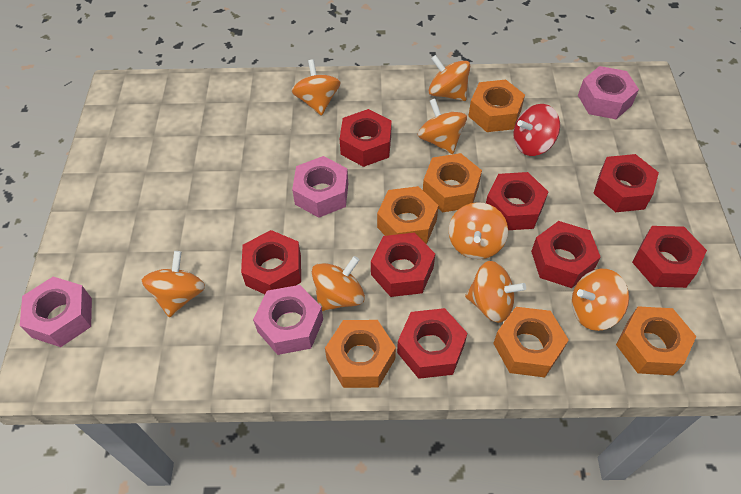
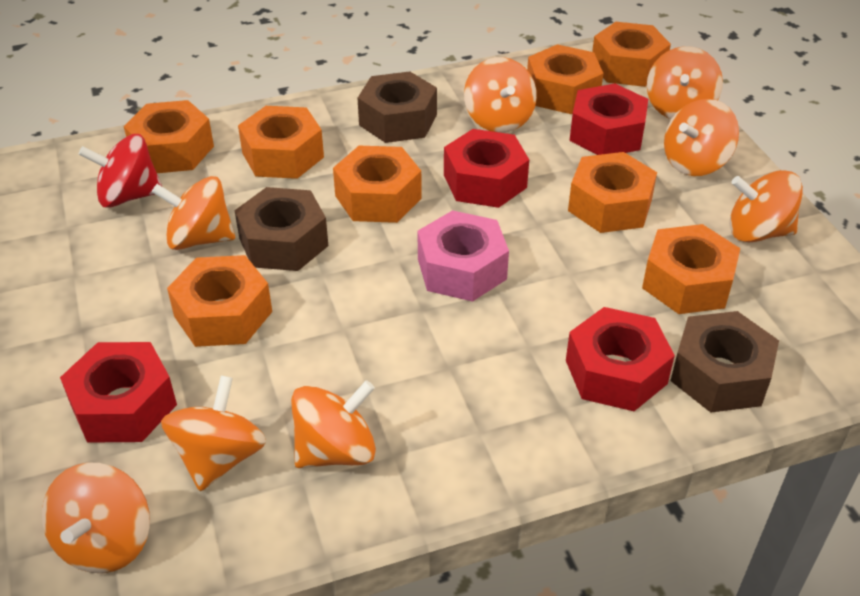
brown nut: none = 0 -> [234,187,328,271] [358,71,437,143] [670,311,779,413] = 3
orange nut: [325,320,396,388] [377,186,439,244] [423,153,482,212] [468,80,525,132] [493,307,569,377] [616,306,696,375] = 6 -> [124,100,214,173] [167,255,272,347] [238,106,324,179] [333,146,422,223] [527,44,603,114] [568,152,657,233] [592,22,671,87] [642,224,740,314] = 8
pink nut: [20,277,92,347] [253,285,323,355] [292,156,348,218] [578,66,639,119] = 4 -> [418,210,509,302] = 1
red nut: [241,230,301,294] [340,109,392,167] [371,233,435,297] [397,308,467,379] [486,172,548,230] [531,221,601,288] [593,154,659,212] [632,226,707,288] = 8 -> [60,342,177,443] [444,129,529,208] [566,307,675,411] [569,84,648,155] = 4

